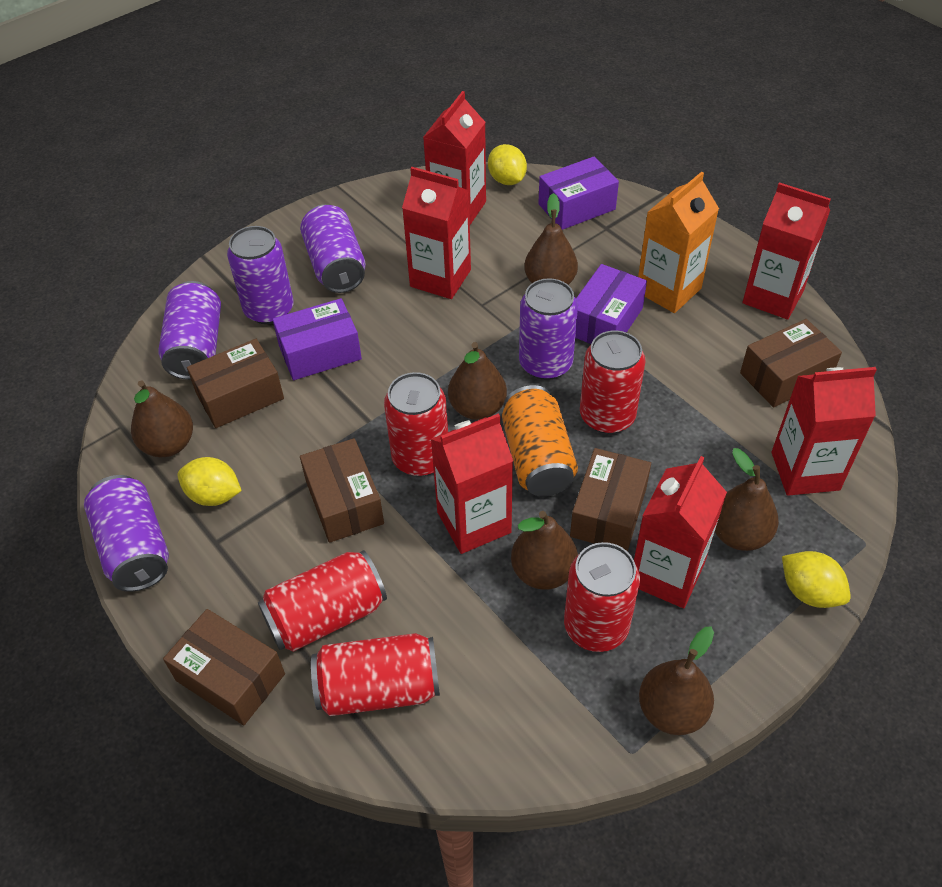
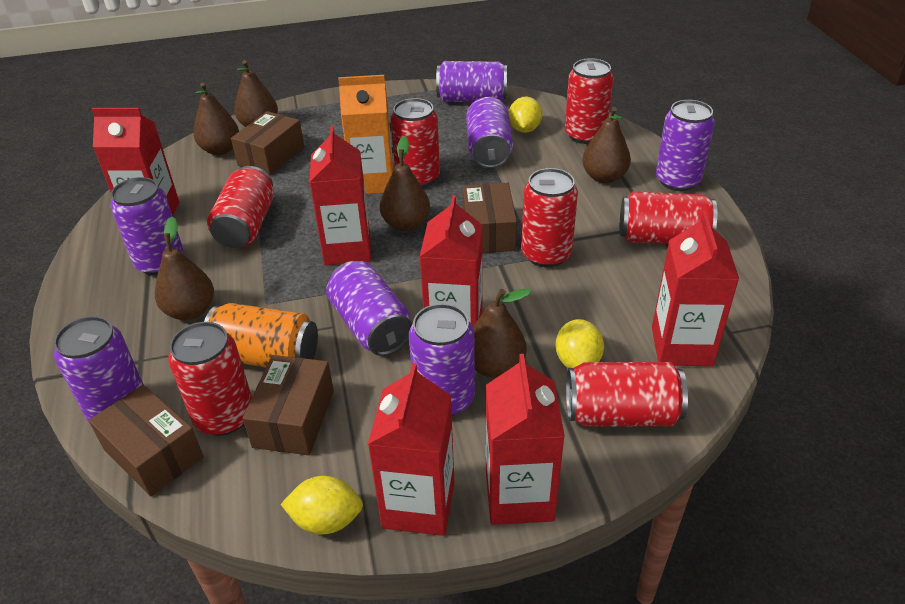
brown box: [163,609,285,725] [187,339,284,428] [300,438,384,543] [570,448,651,552] [740,319,842,407] = 5 -> [89,385,204,496] [231,111,304,175] [242,355,334,455] [462,183,517,253] = 4
purple box: [272,298,362,380] [538,157,619,230] [575,264,647,344] = 3 -> none = 0
purple can: [84,475,169,592] [158,281,221,380] [227,226,294,324] [300,204,366,293] [519,278,578,380] = 5 -> [54,316,144,422] [110,177,184,275] [326,261,412,356] [409,304,475,416] [436,61,507,102] [466,97,513,168] [656,100,715,191] = 7
red can: [258,550,387,652] [311,633,440,716] [384,372,448,476] [564,542,640,652] [580,330,646,434] = 5 -> [168,322,252,436] [207,166,274,248] [390,98,440,188] [521,168,578,267] [565,58,614,144] [566,362,688,427] [620,192,717,244] = 7

